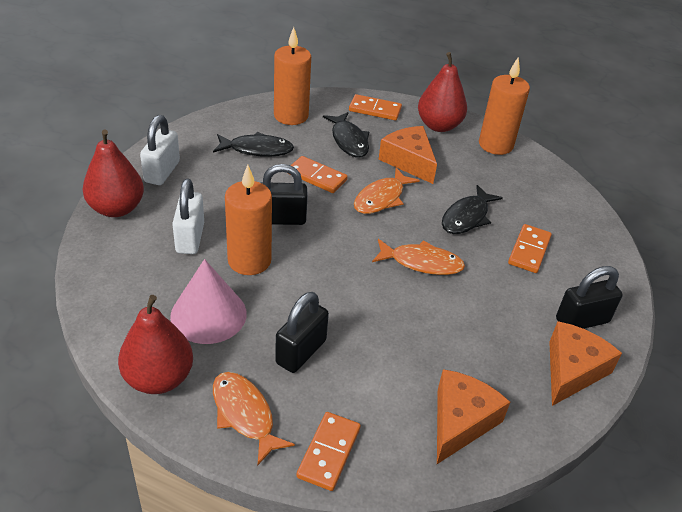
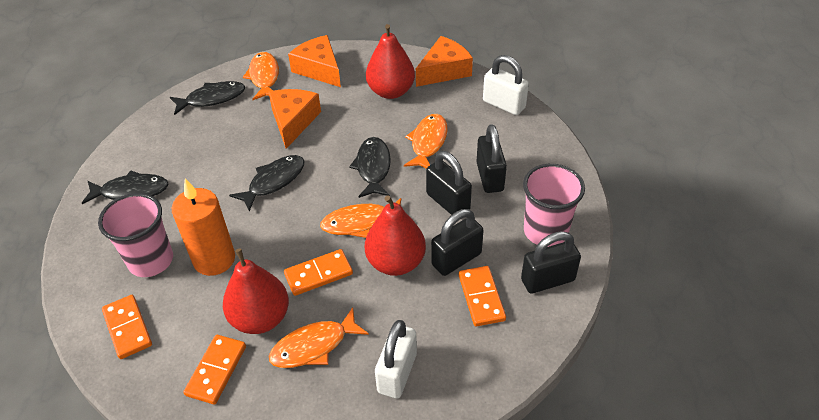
black fish: [213,132,294,157] [323,112,369,158] [442,185,503,234] = 3 -> [82,170,169,204] [170,81,245,115] [229,155,304,212] [349,137,391,198] = 4
black padlock: [261,164,308,225] [275,292,329,373] [556,266,623,329] = 3 -> [426,151,472,215] [431,209,484,276] [477,124,507,193] [521,231,581,293] = 4
orange candle: [225,165,272,275] [274,27,311,125] [479,57,530,155] = 3 -> [172,179,235,276] = 1
orange fish: [213,372,295,465] [354,168,420,214] [372,239,465,275] = 3 -> [243,52,279,100] [269,307,369,368] [320,198,401,238] [404,114,448,169] = 4
pink cone: [170,259,247,344] = 1 -> none = 0
pink cup: none = 0 -> [98,193,173,277] [523,164,585,247] = 2

